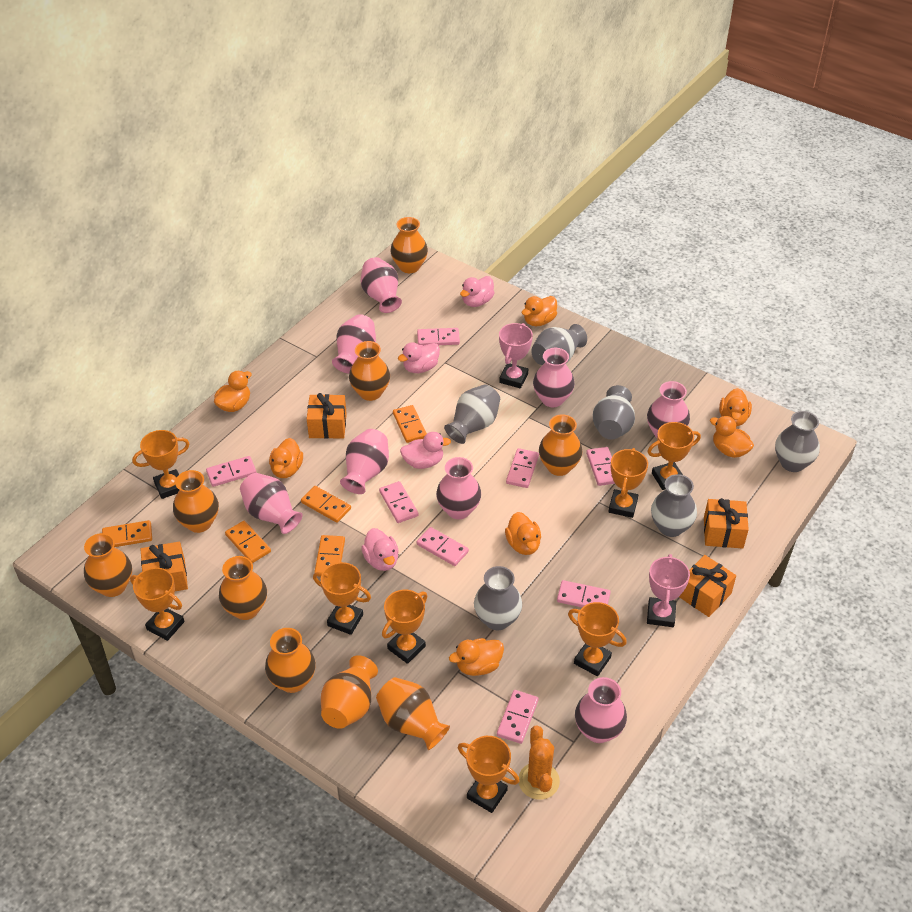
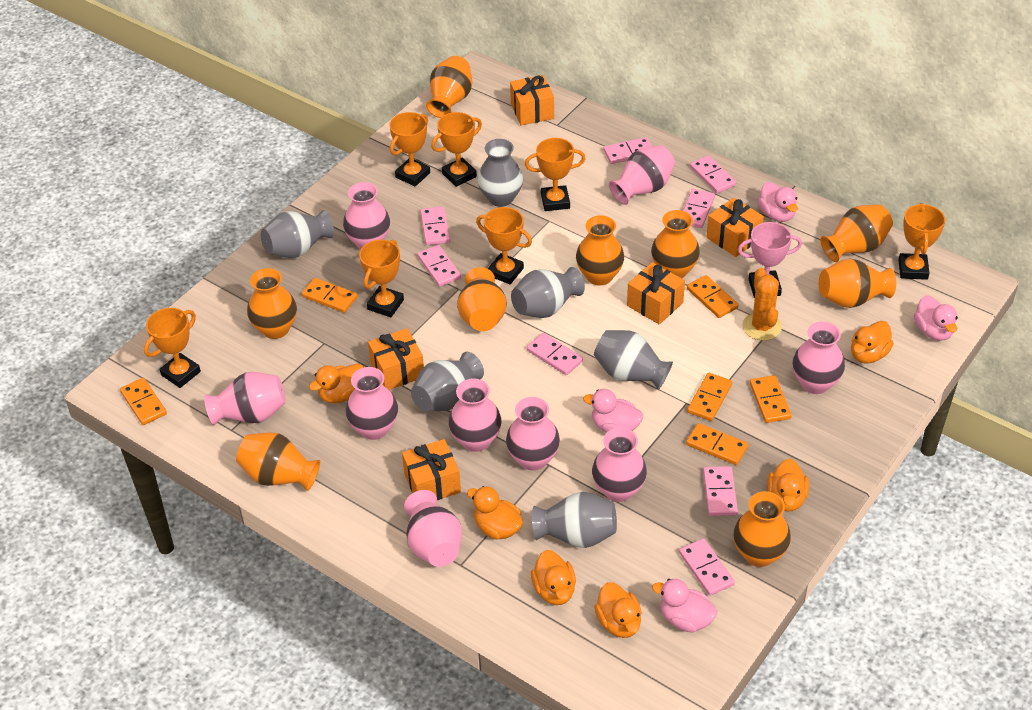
orange domino: [102,520,152,547] [225,521,271,563] [301,486,351,523] [314,535,345,573] [393,405,427,443] = 5 -> [120,378,167,425] [302,278,358,313] [686,423,748,465] [687,275,738,318] [687,373,732,421] [750,375,792,423] = 6
orange duck: [214,371,252,412] [269,438,303,478] [449,638,504,676] [505,512,541,555] [522,296,557,326] [710,416,754,458] [719,388,752,426] = 7 -> [309,363,364,403] [467,486,523,540] [531,550,576,605] [594,582,642,638] [767,459,809,512] [851,321,894,364] = 6
orange gift: [141,542,188,591] [307,393,347,439] [679,555,736,617] [704,498,749,548] = 4 -> [368,328,424,390] [402,439,461,500] [510,75,554,125] [627,262,685,324] [706,197,764,257] = 5
orange trophy: [130,568,184,641] [132,430,190,499] [313,562,371,635] [382,589,428,664] [458,736,520,813] [568,602,627,676] [608,448,648,518] [647,422,701,490] = 8 -> [144,308,201,388] [359,240,404,317] [389,112,430,187] [431,112,482,187] [476,207,532,284] [525,138,586,211] [899,203,945,280] = 7
pink trophy: [499,323,533,388] [647,554,690,627] = 2 -> [738,222,802,298] = 1
pink vase: [240,473,303,534] [332,314,376,374] [340,429,389,494] [361,257,402,313] [436,457,481,519] [533,348,575,407] [575,677,627,743] [647,381,690,438] = 8 -> [204,372,286,425] [343,182,390,249] [345,367,398,440] [404,490,462,567] [448,378,502,452] [506,397,560,471] [592,428,647,502] [609,145,675,205] [792,322,845,394] = 9

